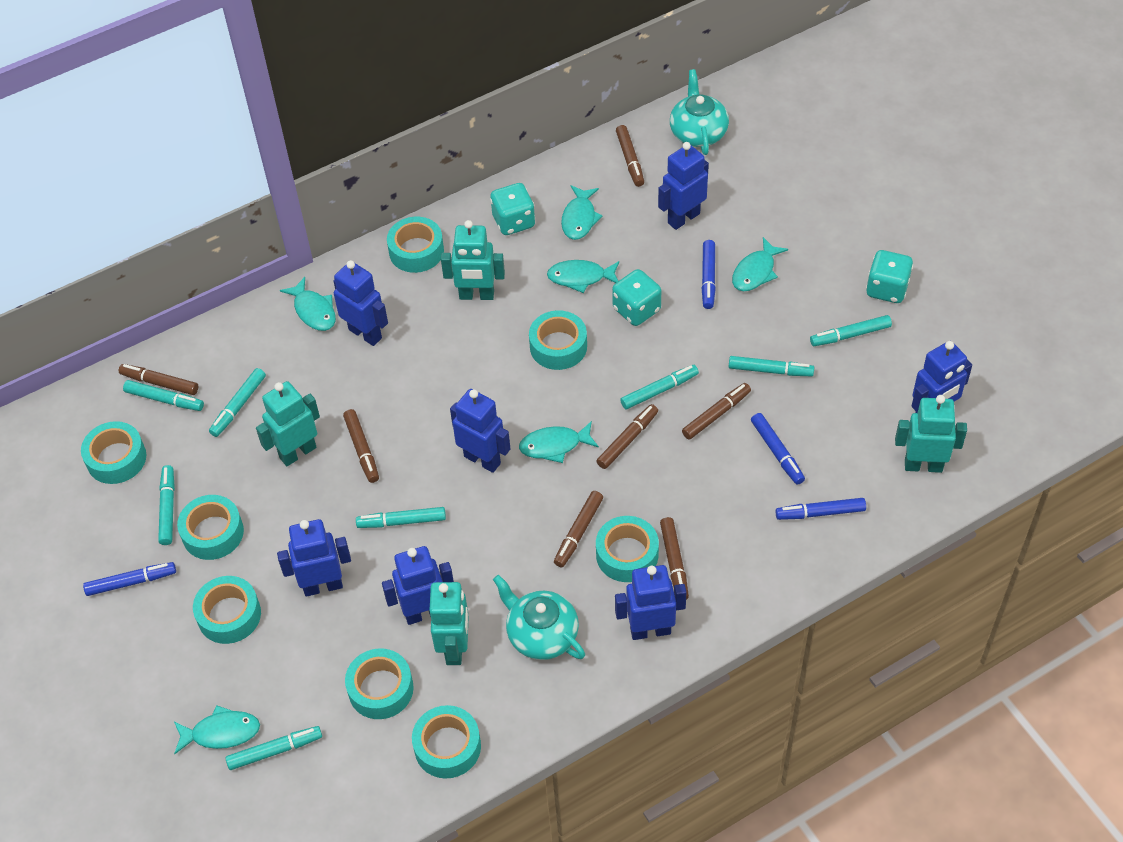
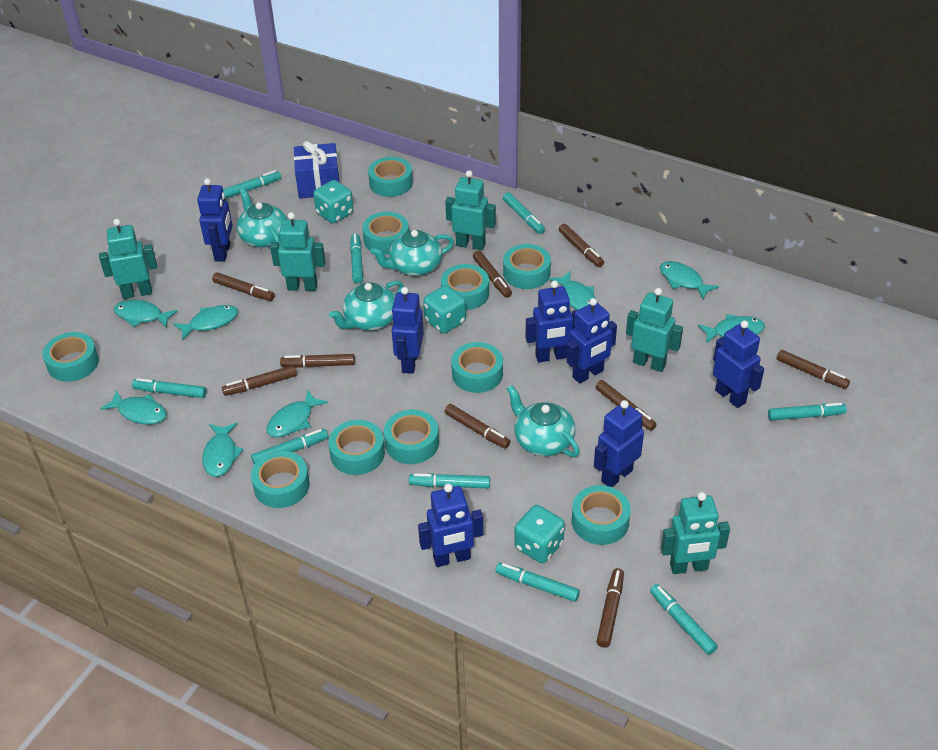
blue gift: none = 0 -> [294,141,340,199] = 1
blue marker: [83,562,176,596] [702,240,716,309] [751,413,805,485] [775,498,866,520] = 4 -> none = 0
brown marker: [119,364,198,395] [343,409,379,483] [554,491,603,567] [597,404,658,469] [616,125,644,187] [660,517,689,600] [682,383,751,440] = 7 -> [212,272,275,301] [222,365,297,396] [280,354,355,368] [444,404,511,449] [473,251,512,298] [559,224,604,267] [596,380,657,431] [597,568,624,648] [777,350,850,389] = 9
turquoise fish: [174,705,260,754] [280,277,336,331] [519,421,599,463] [547,260,619,293] [561,185,603,240] [732,237,788,291] = 6 -> [100,390,167,425] [114,300,178,328] [173,305,238,341] [203,423,244,477] [266,390,328,437] [549,271,596,310] [660,261,719,299] [698,314,765,343] = 8
turquoise marker: [123,380,204,411] [158,465,175,545] [209,368,266,437] [225,726,322,770] [356,507,446,528] [620,365,699,409] [729,356,814,376] [810,315,892,346] = 8 -> [132,378,206,398] [223,170,281,199] [251,429,328,464] [350,233,363,284] [409,473,490,488] [495,562,580,602] [503,192,545,234] [650,584,718,655] [768,403,847,421] = 9
turquoise robot: [256,381,320,466] [429,582,469,665] [441,220,505,300] [895,395,967,473] = 4 -> [99,219,157,299] [270,212,325,291] [445,170,496,250] [626,288,683,372] [661,492,730,574] = 5
turquoise tape: [81,421,146,484] [177,495,244,560] [193,576,261,644] [345,648,414,719] [387,216,444,273] [412,705,481,779] [529,310,587,370] [596,516,659,582] = 8 -> [42,332,99,382] [251,451,310,508] [328,420,385,475] [362,212,409,255] [368,157,413,197] [384,410,439,464] [441,264,489,310] [451,342,503,393] [503,244,551,289] [572,485,631,545] = 10
turquoise teapot: [493,575,585,660] [670,69,729,155] = 2 -> [237,188,288,248] [329,281,404,330] [370,230,454,276] [507,385,580,457] = 4

